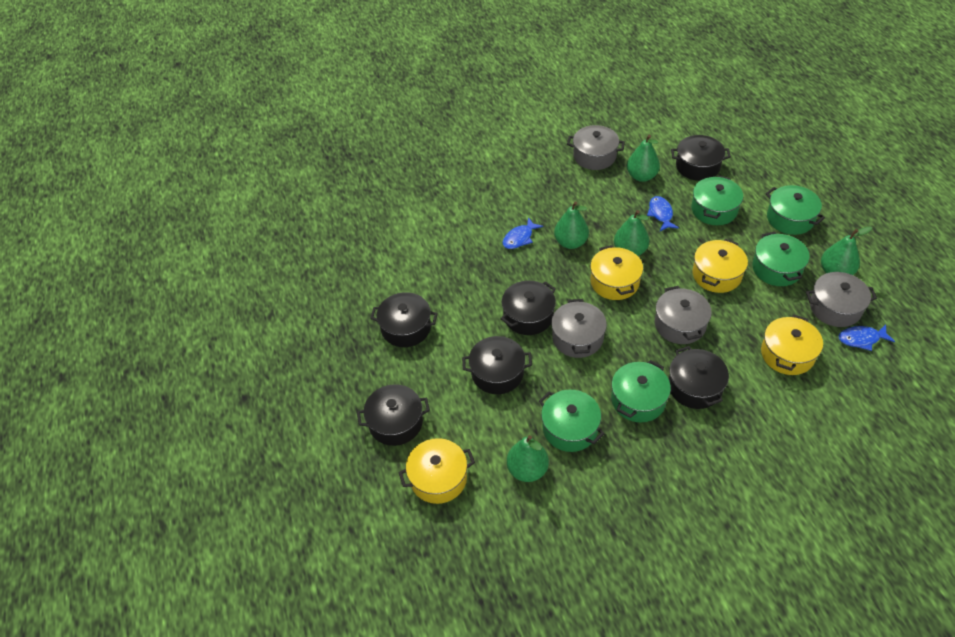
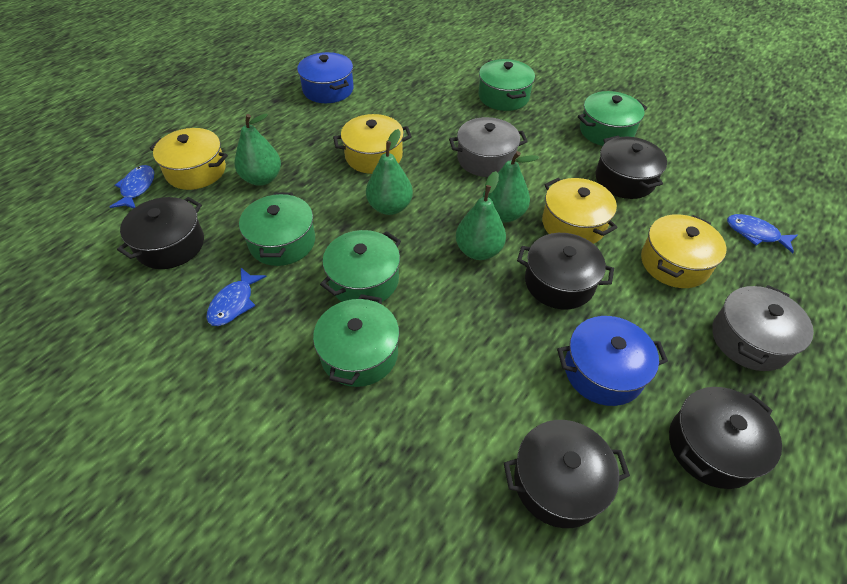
black pot: [357,384,430,446] [370,292,438,347] [462,336,532,394] [501,281,556,335] [669,346,729,409] [671,135,731,181] = 6 -> [117,197,204,269] [504,420,630,528] [517,233,614,310] [595,136,667,199] [669,387,782,489] = 5
blue pot: none = 0 -> [297,52,354,103] [557,316,668,406] = 2
green pear: [507,435,549,482] [554,201,589,249] [614,210,649,256] [627,135,660,182] [821,226,872,275] = 5 -> [234,113,281,186] [366,129,413,215] [456,171,506,260] [483,151,539,222] = 4
grey pot: [551,299,607,358] [567,125,625,170] [655,286,712,344] [806,272,877,327] = 4 -> [449,117,528,177] [712,285,814,371] = 2

